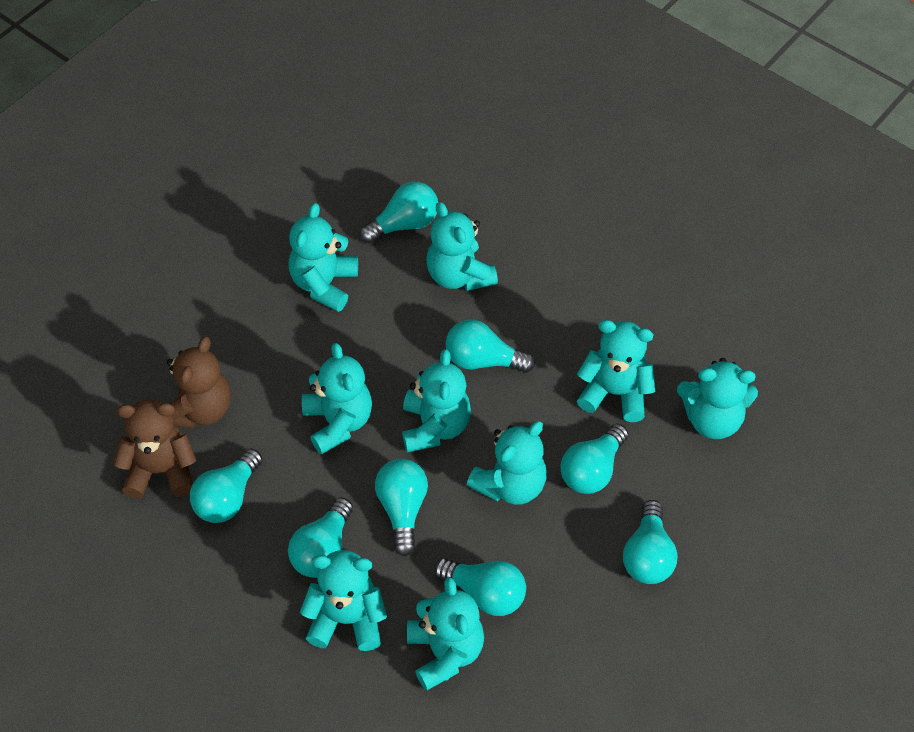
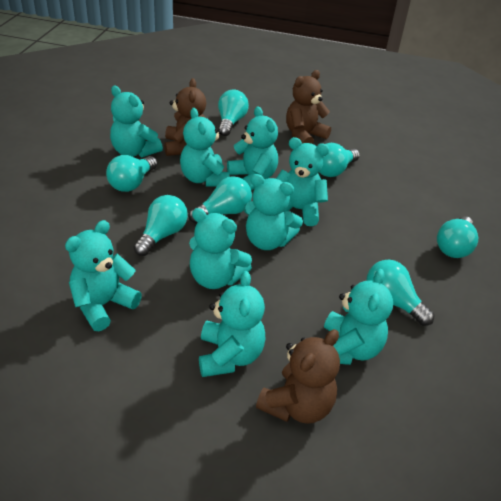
brown teddy bear: [113,399,197,499] [167,337,230,428] = 2 -> [164,78,206,156] [256,329,340,424] [286,70,331,144] = 3
turquoise light bulb: [190,449,263,523] [288,497,353,578] [359,181,438,244] [375,459,428,556] [434,558,526,616] [445,320,535,373] [560,424,628,494] [623,500,677,584] = 8 -> [106,155,157,192] [134,195,188,256] [188,176,252,223] [218,89,249,136] [319,143,360,177] [366,260,434,326] [437,216,478,258] = 7

